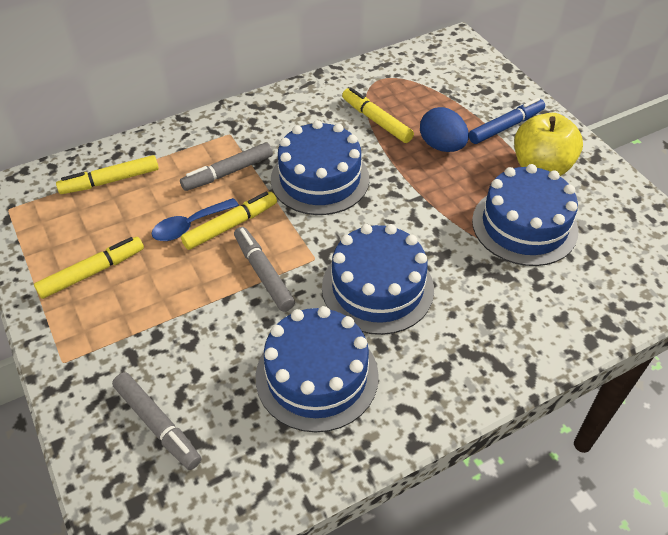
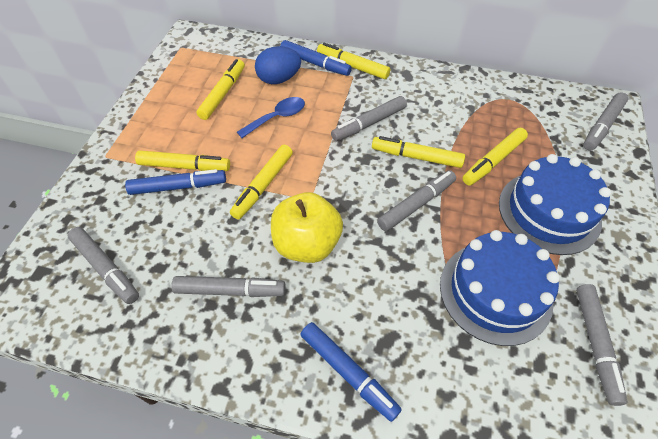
blue cake: [256,306,379,433] [271,120,369,215] [322,224,434,335] [472,164,578,266] = 4 -> [440,230,560,346] [499,154,611,255] = 2
blue marker: [469,98,545,144] = 1 -> [125,169,226,195] [280,40,352,76] [300,322,402,422] = 3
grey marker: [112,372,201,470] [180,142,273,191] [234,227,295,312] = 3 -> [68,227,139,304] [171,276,286,297] [331,96,407,141] [377,170,456,231] [576,284,627,406] [583,92,628,151] = 6
yellow marker: [34,237,144,299] [56,155,159,194] [181,192,277,250] [342,88,414,143] = 4 -> [135,150,230,171] [196,59,245,120] [230,145,293,219] [317,43,390,79] [372,136,465,168] [462,128,528,186] = 6

